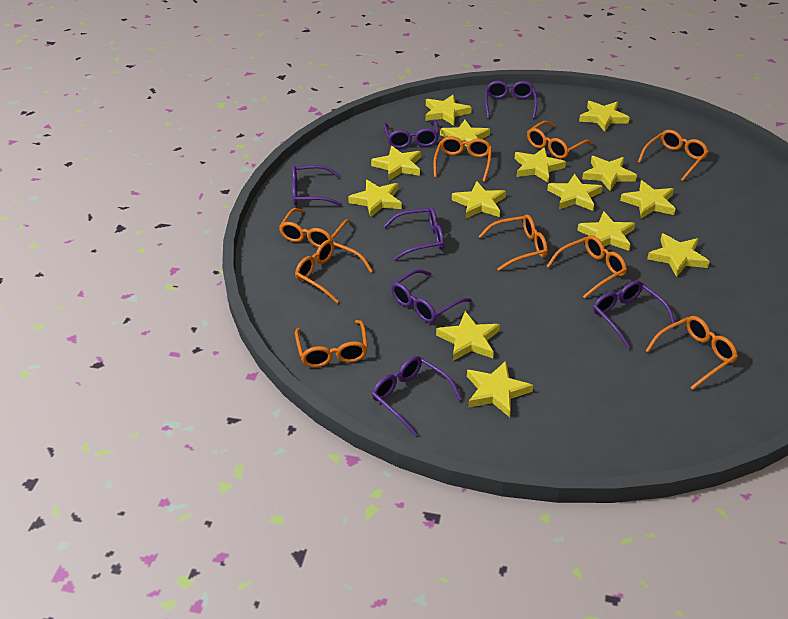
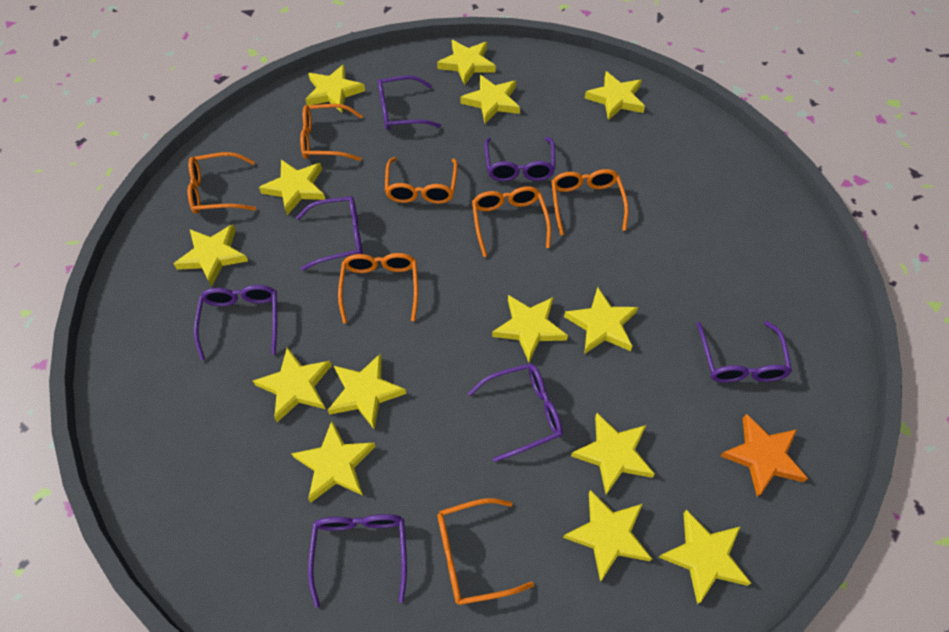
orange glasses: [279,208,351,247] [295,240,373,303] [295,320,368,367] [433,136,492,182] [478,214,548,271] [527,121,593,159] [546,235,627,298] [638,130,709,181] [646,316,738,390] = 9 -> [188,152,256,214] [300,104,363,161] [338,253,418,323] [385,157,458,204] [438,498,534,605] [472,186,551,257] [552,169,629,236] = 7
orange star: none = 0 -> [720,414,808,497] = 1

